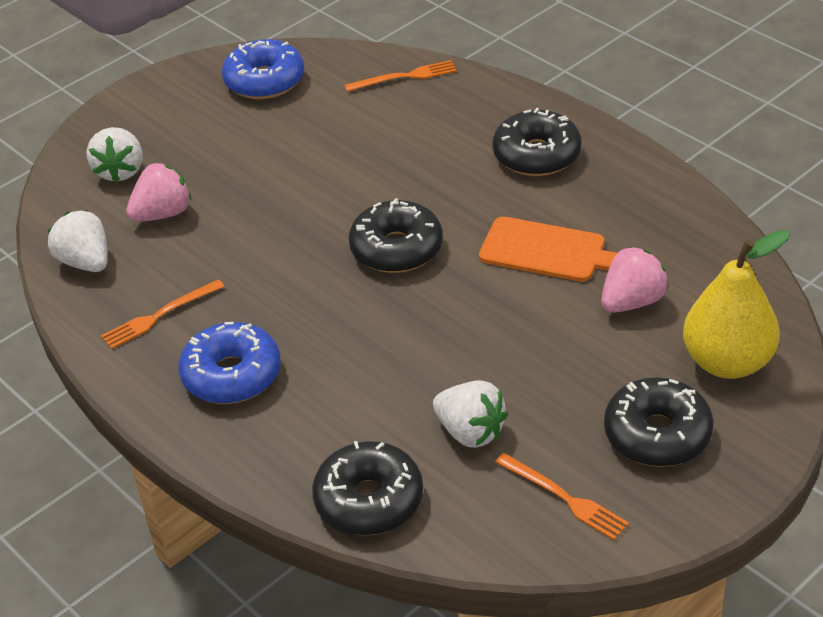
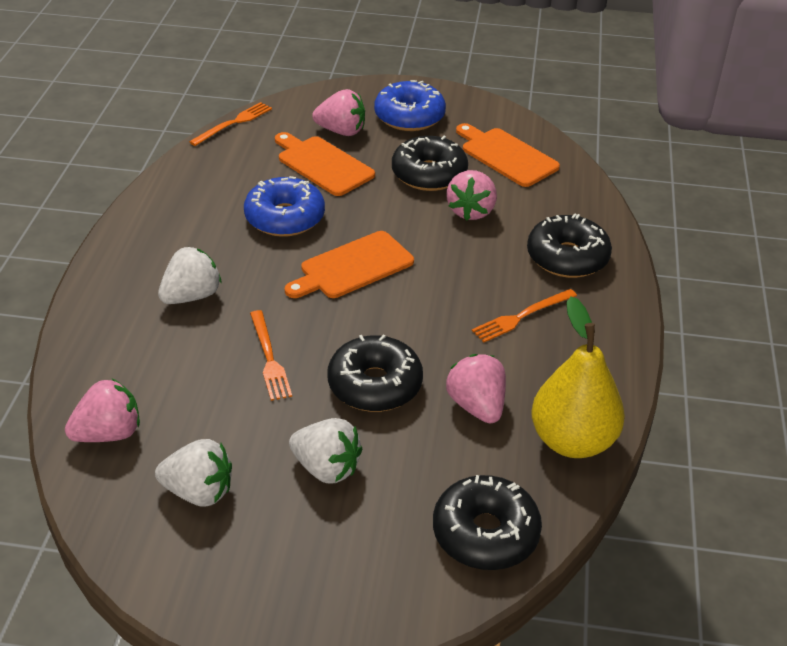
orange cutting board: [479,216,617,282] = 1 -> [275,132,375,196] [285,231,414,298] [456,123,560,187] = 3
pink strawberry: [126,163,191,222] [601,247,669,313] = 2 -> [65,379,140,442] [312,89,365,136] [446,170,497,220] [446,354,506,424] = 4

